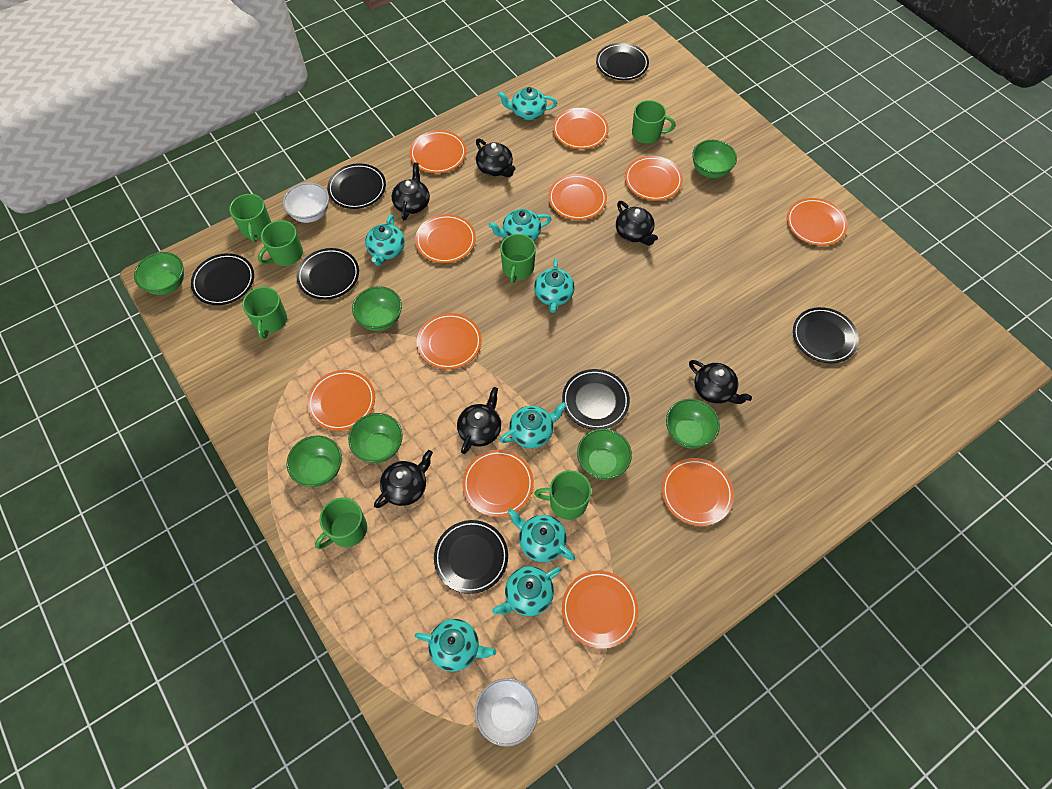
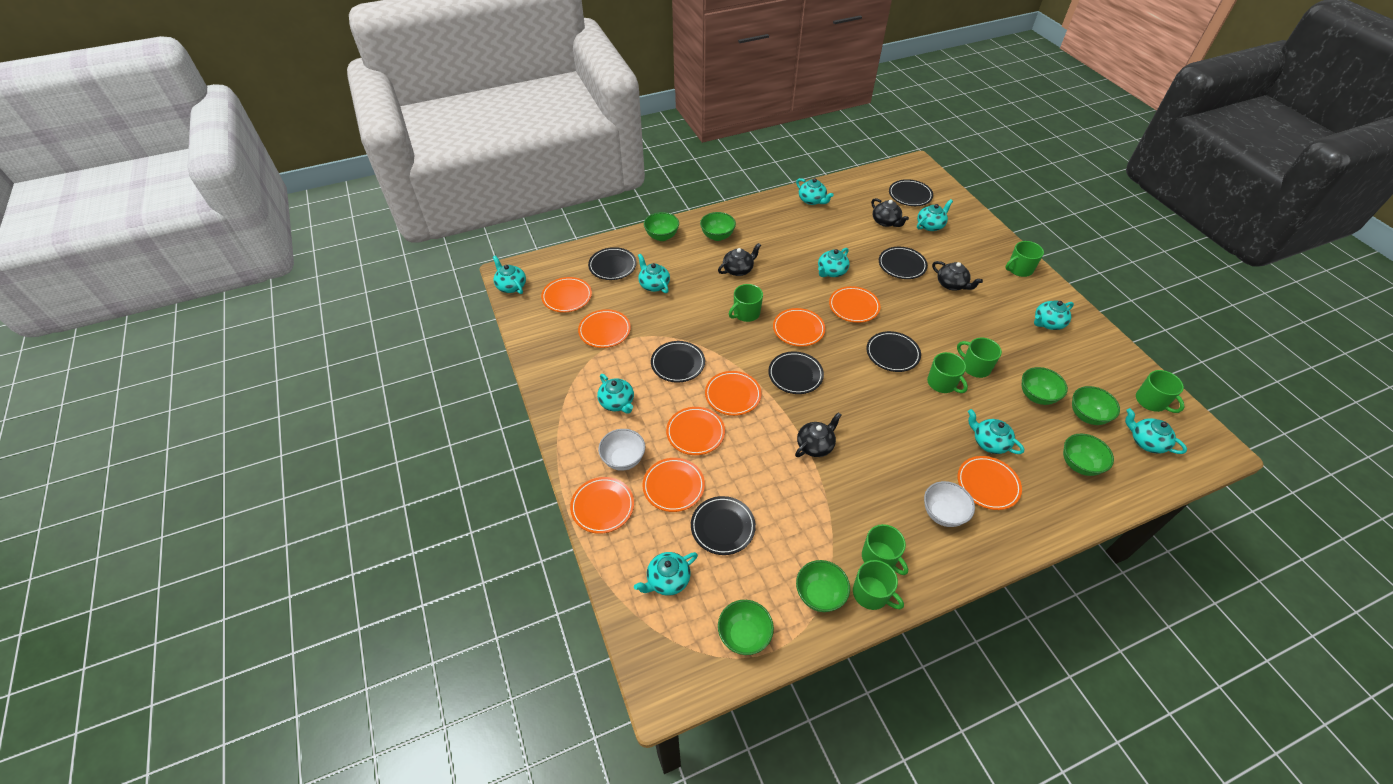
black teapot: [374,450,433,508] [392,162,430,220] [457,387,501,454] [476,139,516,177] [616,201,658,245] [689,360,752,404] = 6 -> [718,243,761,276] [795,412,841,457] [871,198,909,227] [932,261,983,290] = 4
orange plate: [307,370,375,431] [410,130,466,173] [415,214,476,263] [417,313,482,370] [462,450,534,517] [548,174,607,220] [553,108,609,149] [562,571,639,649] [625,156,683,201] [662,458,734,526] [787,198,848,246] = 11 -> [541,277,592,312] [570,477,634,534] [578,309,631,348] [643,458,705,512] [666,407,725,455] [705,371,762,416] [773,308,825,347] [829,286,881,323] [958,456,1022,510] = 9
turquoise teapot: [365,215,405,266] [415,619,496,672] [488,209,551,241] [492,566,561,616] [498,87,557,120] [500,402,567,448] [508,509,575,562] [534,258,575,313] = 8 -> [493,255,526,294] [597,374,634,414] [634,552,698,596] [638,254,670,293] [796,178,834,205] [818,248,850,277] [917,199,953,231] [968,409,1024,454] [1034,300,1074,330] [1125,408,1187,454] = 10

